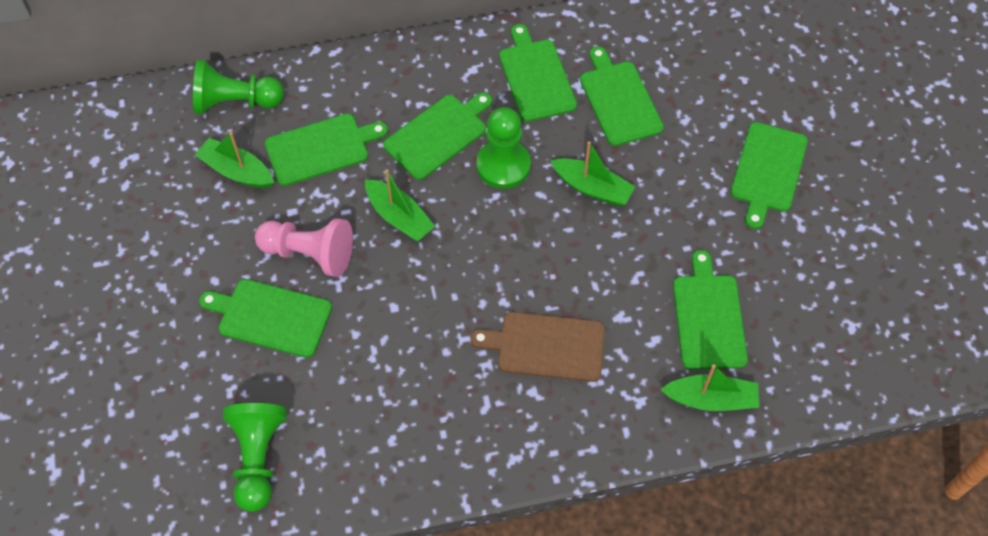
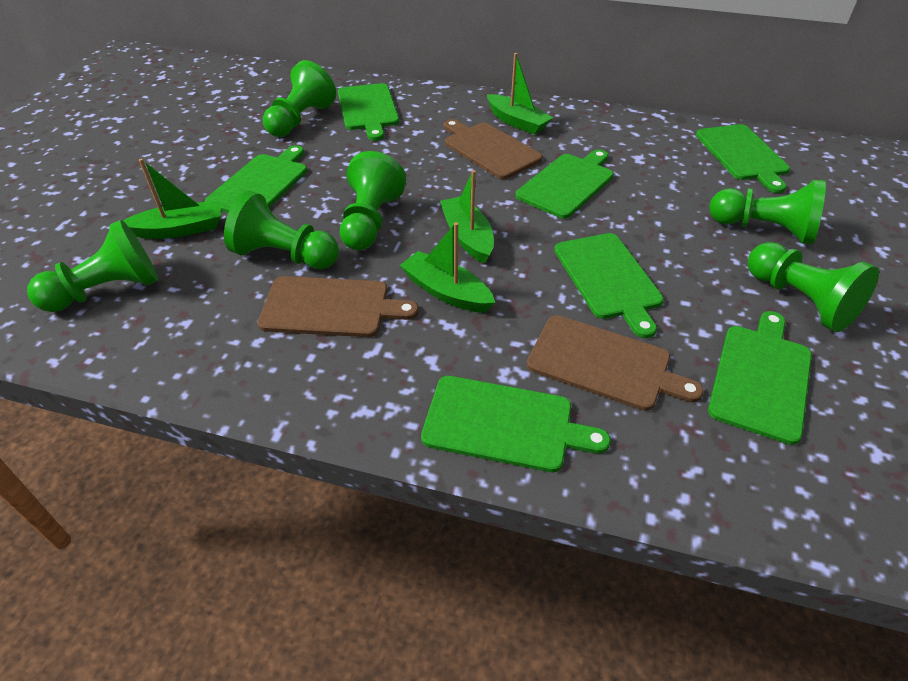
brown cutting board: [470,312,605,382] = 1 -> [258,276,419,337] [443,119,542,179] [527,315,704,411] = 3
green pawn: [193,60,284,114] [223,403,287,512] [477,107,531,189] = 3 -> [27,220,158,312] [224,191,339,269] [263,60,336,137] [340,151,406,251] [709,180,826,244] [748,242,879,332] = 6
pink pawn: [255,218,353,277] = 1 -> none = 0

